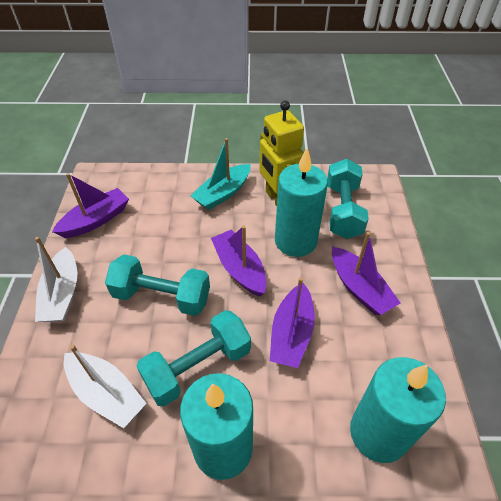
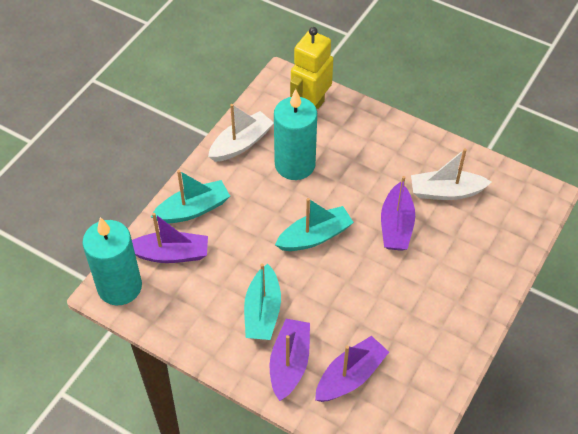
turquoise boat: [190,138,251,210] = 1 -> [151,170,230,224] [244,264,281,340] [275,198,354,251] = 3
turquoise candle: [180,373,253,480] [275,148,328,257] [350,357,446,463] = 3 -> [82,217,142,305] [274,89,317,180] = 2
turquoise dumbbell: [105,254,210,316] [136,310,251,407] [327,159,369,239] = 3 -> none = 0

